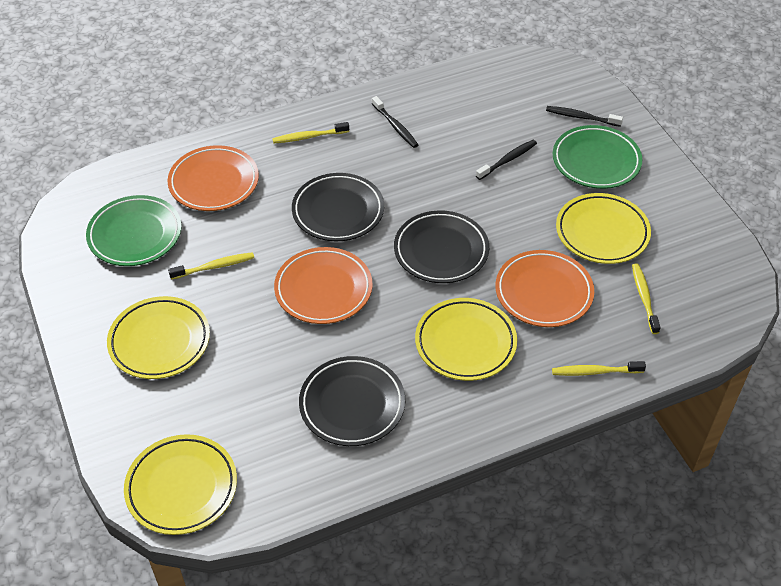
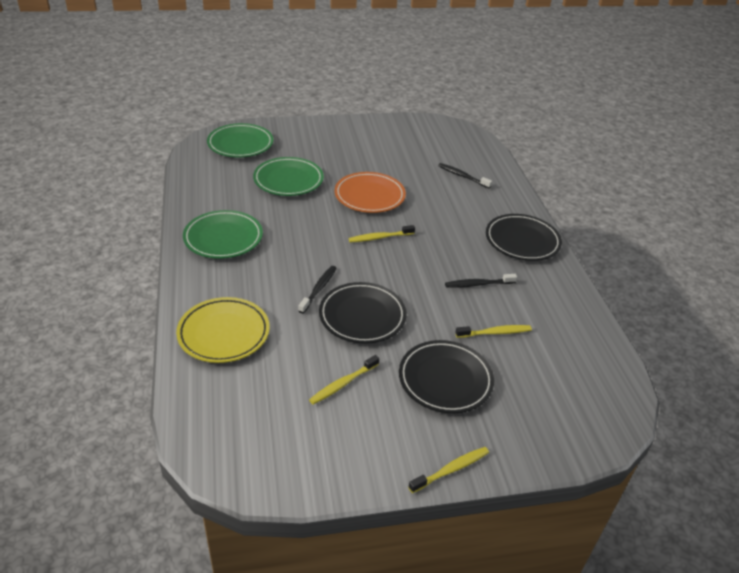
green plate: [86,195,181,266] [553,125,642,189] = 2 -> [183,210,263,259] [207,123,273,157] [253,157,324,196] = 3
orange plate: [167,145,259,211] [274,247,373,324] [496,250,594,327] = 3 -> [335,172,406,213] = 1
yellow plate: [107,296,210,379] [124,434,237,535] [415,298,517,381] [556,193,651,264] = 4 -> [176,297,270,363] = 1

